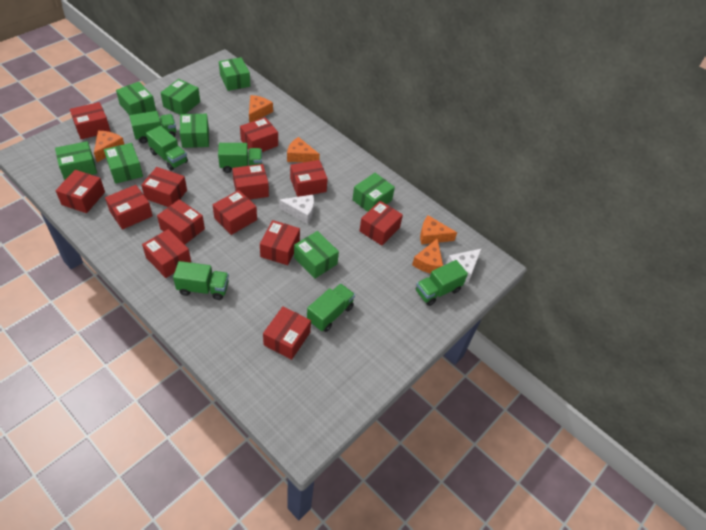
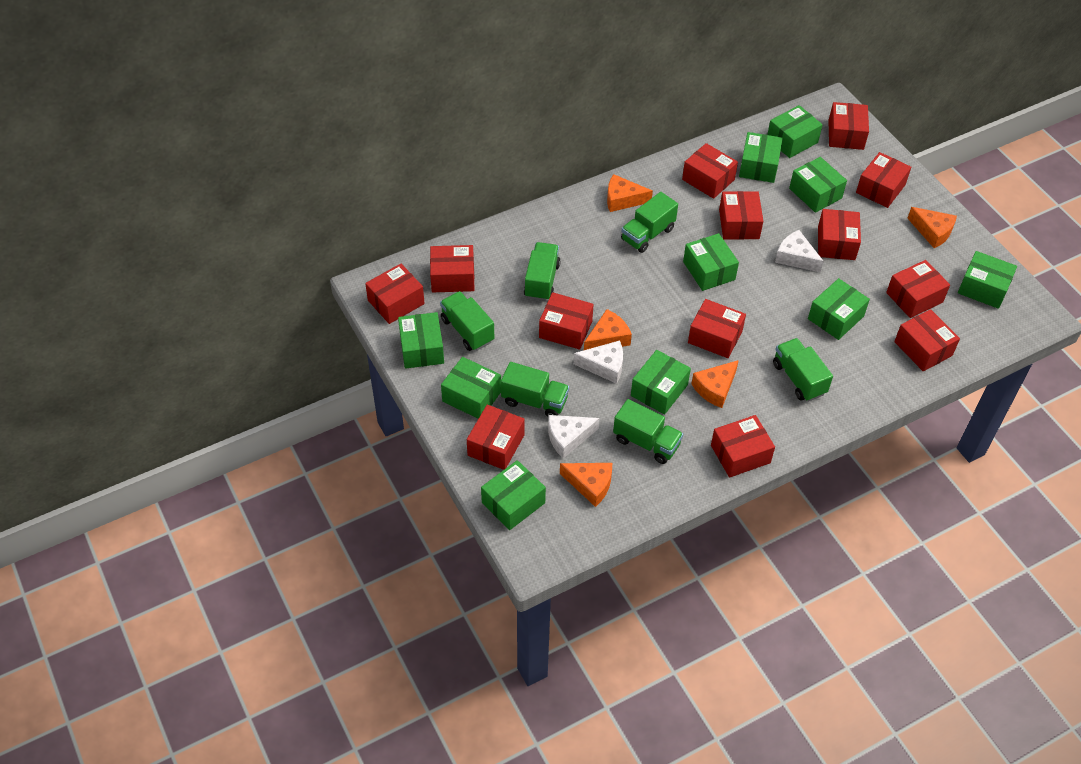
green box: [55,141,97,180] [104,143,143,184] [116,82,156,115] [161,79,200,115] [180,114,209,148] [219,57,250,91] [294,231,339,279] [352,173,395,212] = 8 -> [398,312,444,369] [441,357,501,419] [481,460,546,530] [631,350,691,415] [683,233,739,291] [739,132,783,183] [767,105,823,158] [789,157,847,213] [808,278,870,340] [958,251,1017,309] = 10
white cheese: [279,195,314,224] [446,249,481,282] = 2 -> [548,415,600,458] [573,340,623,384] [775,230,824,273] = 3

